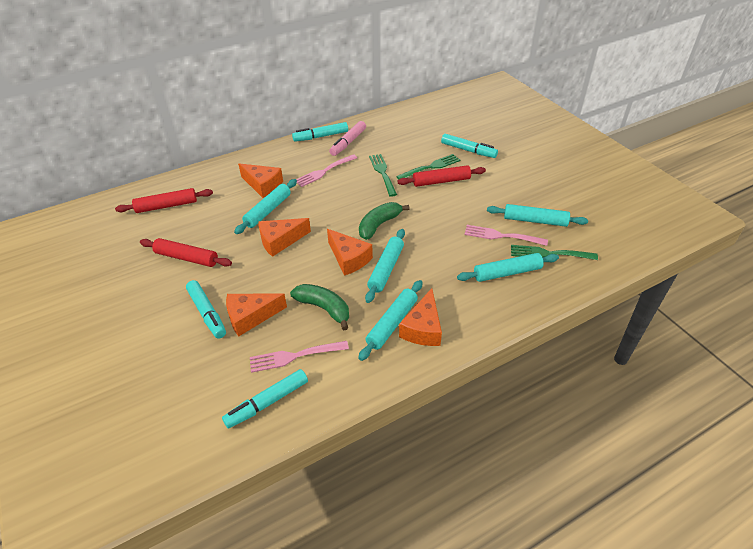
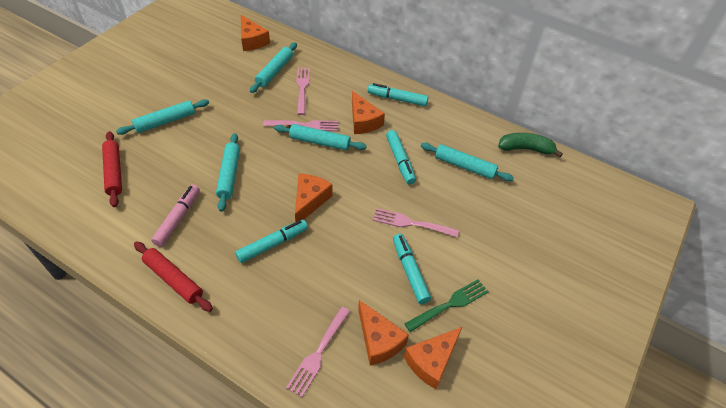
green banana: [290,284,349,330] [359,202,410,240] = 2 -> [498,133,563,157] = 1
green fork: [369,154,397,197] [396,154,460,179] [511,245,598,260] = 3 -> [404,279,489,332] = 1
pink fork: [250,341,349,373] [296,154,357,187] [464,225,548,246] = 3 -> [263,120,339,131] [286,307,351,397] [296,68,310,115] [373,208,459,237] = 4
red rolling pin: [115,188,213,213] [140,238,232,267] [397,165,486,187] = 3 -> [102,131,122,207] [134,241,213,312] = 2

